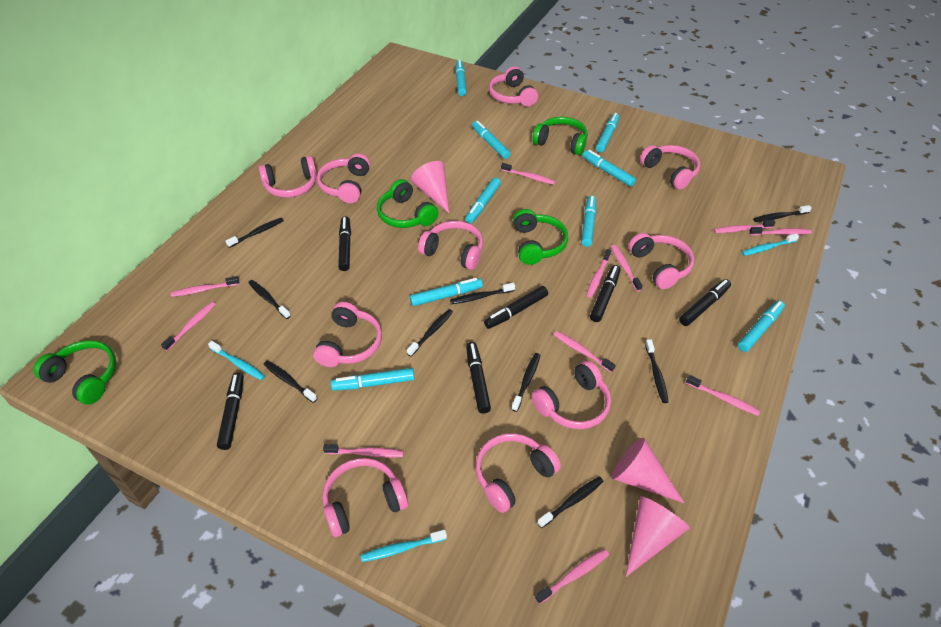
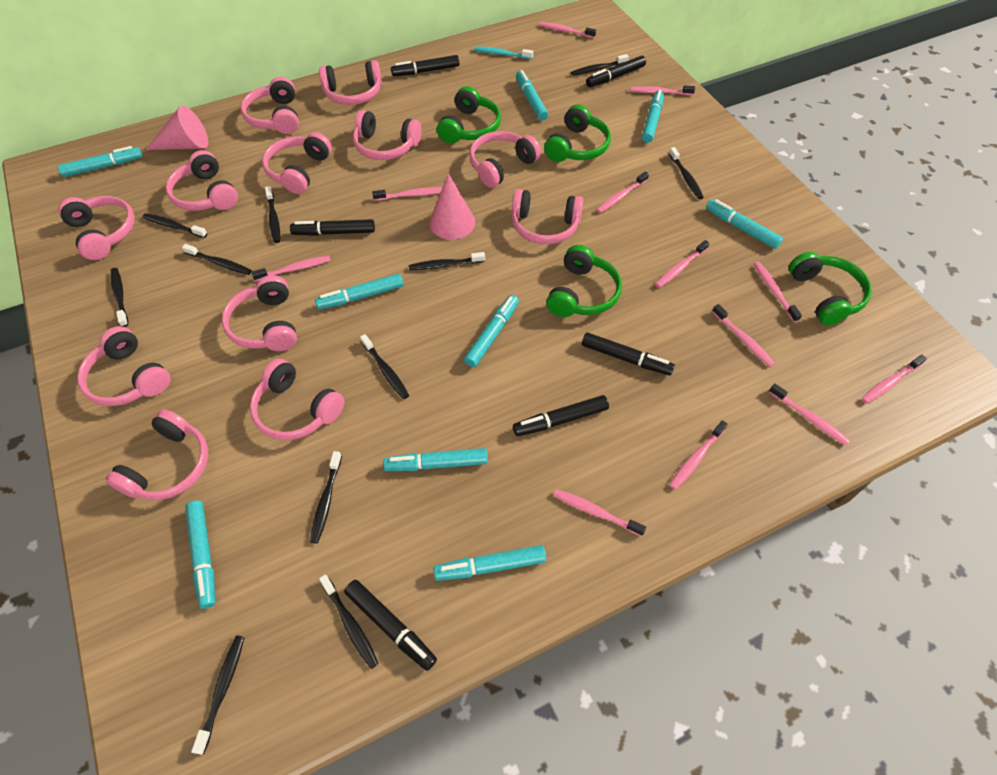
black toothbrush: [226,217,284,248] [248,280,291,319] [263,360,317,403] [407,309,453,356] [450,283,515,304] [511,353,541,412] [537,476,604,528] [645,339,669,403] [753,205,812,222] = 9 -> [111,268,128,327] [142,213,207,238] [182,244,252,275] [191,635,244,755] [265,186,280,243] [310,451,342,544] [319,574,379,669] [360,334,409,399] [409,252,485,270] [571,54,629,76] [669,147,704,199] = 11
pink cone: [411,161,449,213] [611,438,684,503] [626,496,689,577] = 3 -> [146,106,208,150] [429,173,475,240] = 2
pink headphones: [259,156,317,198] [313,302,382,367] [317,153,370,203] [322,458,408,537] [418,221,483,270] [476,433,561,513] [489,66,538,107] [532,361,611,429] [628,233,694,289] [640,145,700,190] = 10 -> [58,196,135,260] [77,326,171,406] [105,409,208,500] [165,150,238,211] [221,275,297,351] [240,77,299,134] [250,359,345,440] [262,132,332,194] [319,60,382,105] [353,110,422,160] [469,131,541,188] [512,189,584,244] = 12
pink toothbrush: [161,302,216,351] [171,276,239,297] [323,444,404,457] [501,163,555,185] [535,549,609,604] [554,331,616,373] [587,249,611,298] [611,245,643,291] [686,375,760,416] [714,220,775,233] [749,227,812,235] = 11 -> [251,256,331,281] [372,187,443,201] [539,22,596,38] [553,489,646,536] [596,171,649,213] [630,85,695,95] [655,240,709,288] [669,420,728,490] [712,304,775,367] [754,262,802,322] [769,384,850,445] [861,355,927,404] = 12
turquoise toothbrush: [208,341,265,380] [361,530,447,562] [742,233,799,256] = 3 -> [474,47,533,59] = 1

